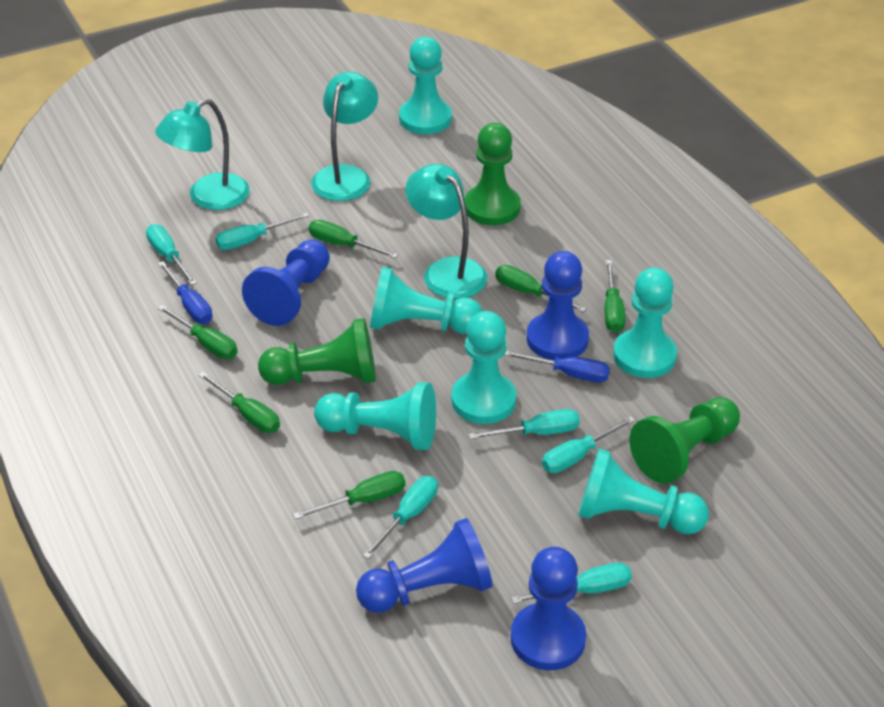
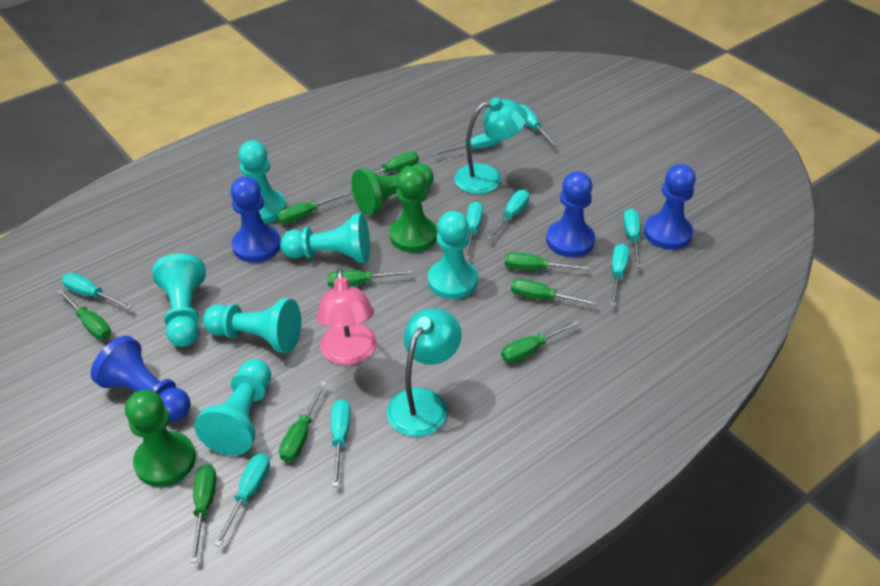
blue screwdriver: [158,261,213,324] [504,351,610,382] = 2 -> none = 0
green screwdriver: [158,305,238,359] [198,372,280,433] [293,471,405,520] [308,220,398,258] [495,265,586,312] [604,260,626,333] = 6 -> [57,289,111,340] [190,464,217,563] [277,191,351,224] [279,381,327,462] [327,270,413,288] [351,151,419,181] [501,320,580,363] [505,252,590,270] [511,278,598,306] = 9
pink lamp: none = 0 -> [316,268,376,365] = 1
turquoise lamp: [155,98,250,210] [311,72,378,201] [406,164,487,299] = 3 -> [387,308,462,437] [454,97,527,194] = 2
turquoise screwdriver: [146,224,197,285] [215,213,309,250] [363,476,438,559] [469,409,580,439] [511,563,632,604] [542,416,636,473] = 6 -> [62,273,132,310] [214,453,270,547] [331,399,350,487] [432,133,501,155] [464,201,483,259] [487,190,529,240] [520,104,557,146] [610,244,629,306] [623,208,642,268] = 9

